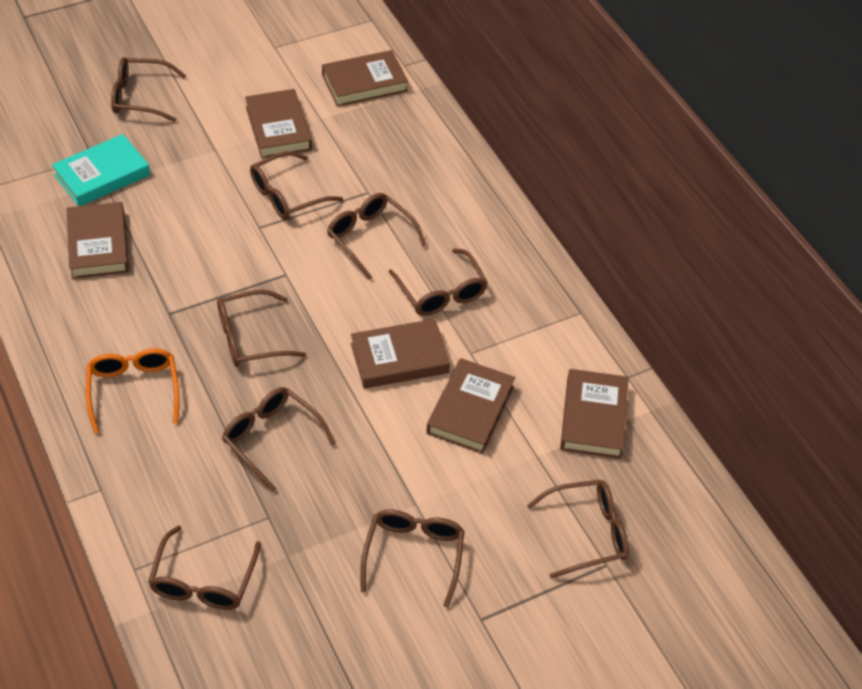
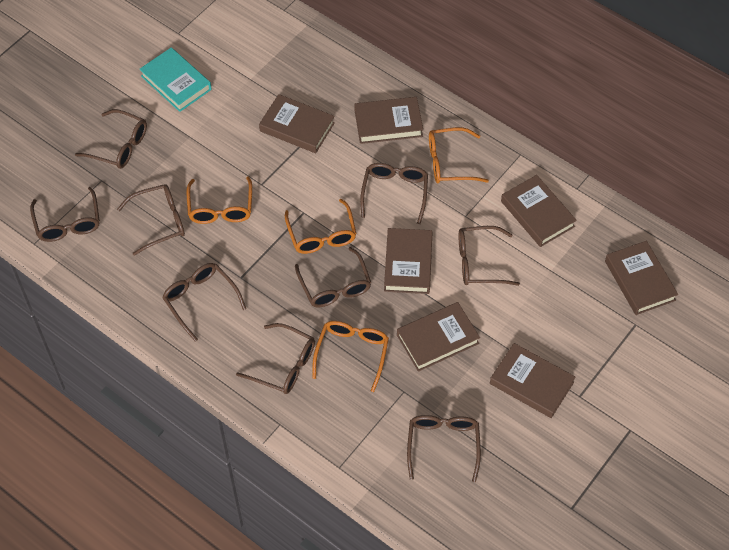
brown book: [67,202,129,279] [245,89,312,159] [322,50,408,107] [351,319,450,389] [426,358,515,454] [560,369,629,459] = 6 -> [259,94,335,153] [355,97,423,144] [384,228,433,294] [397,302,480,372] [490,343,575,418] [501,175,577,247] [605,241,678,315] = 7
orange glasses: [86,348,180,434] = 1 -> [187,176,252,224] [285,199,356,254] [312,321,389,392] [429,127,489,183] = 4

